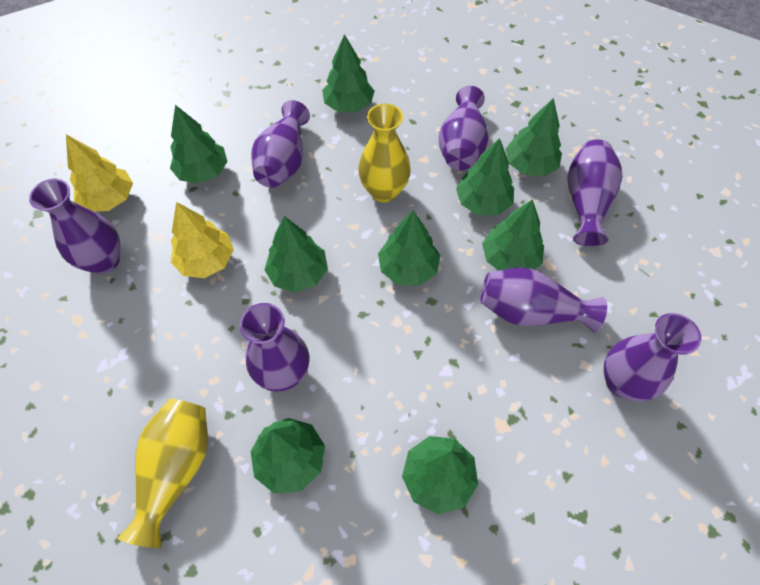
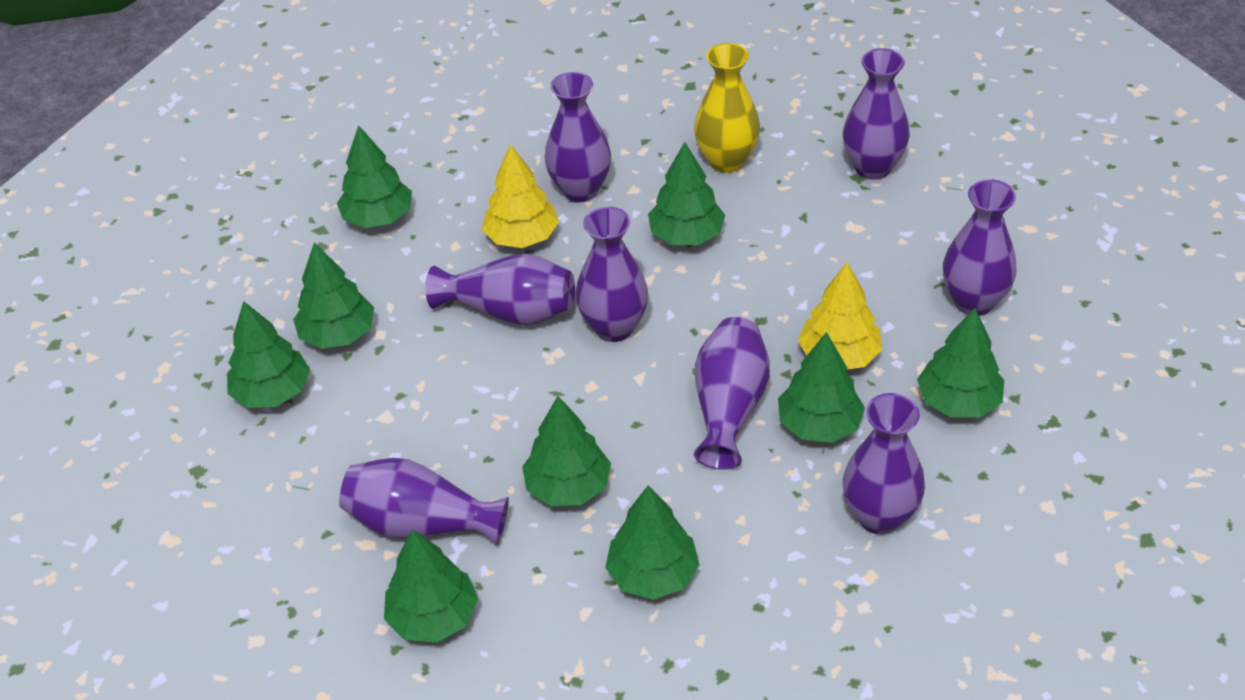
purple vase: [29,179,120,274] [240,303,309,391] [251,100,310,188] [439,86,489,170] [480,267,607,332] [567,140,623,247] [604,313,701,401] = 7 -> [339,458,509,546] [425,254,575,325] [545,72,611,202] [576,207,648,342] [694,317,770,470] [843,48,910,180] [843,393,925,534] [943,179,1017,316] = 8
yellow vase: [117,398,208,548] [358,104,411,202] = 2 -> [694,43,760,173] = 1

